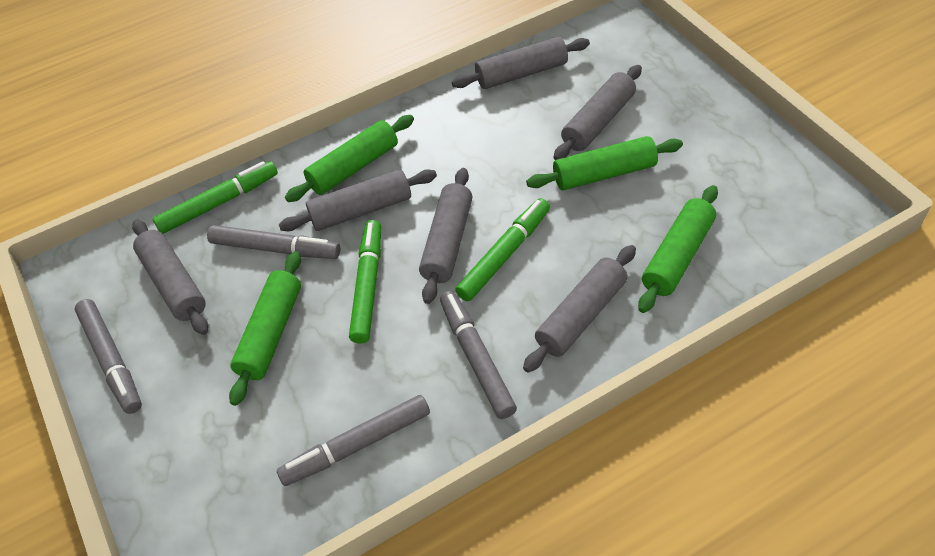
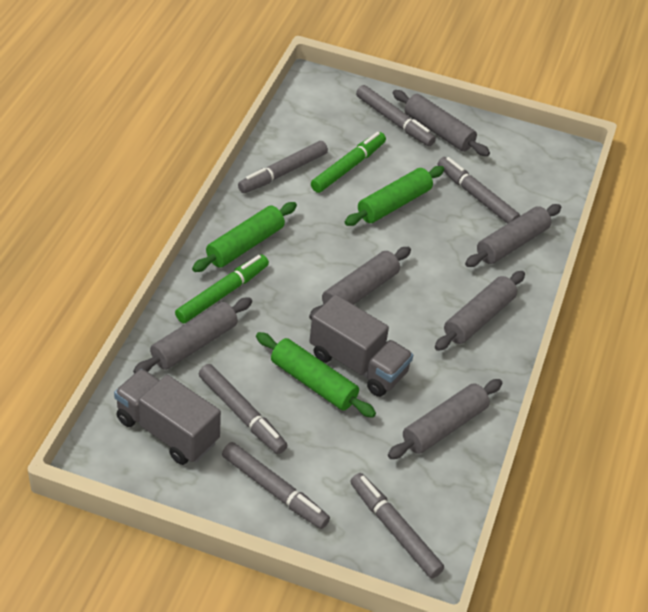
green marker: [153,161,278,234] [349,220,381,344] [455,198,550,301] = 3 -> [175,255,269,323] [311,132,386,193] = 2
green rolling pin: [229,251,301,406] [285,115,414,202] [526,136,683,190] [638,185,718,313] = 4 -> [192,202,297,272] [256,332,376,418] [345,166,445,226] = 3
grey marker: [75,299,142,414] [207,225,340,259] [277,395,430,486] [440,291,517,419] = 4 -> [199,364,288,454] [222,442,330,529] [238,141,328,193] [350,473,444,578] [356,85,436,146] [438,157,520,224] = 6
grey truck: none = 0 -> [114,369,221,465] [309,295,413,397] = 2

